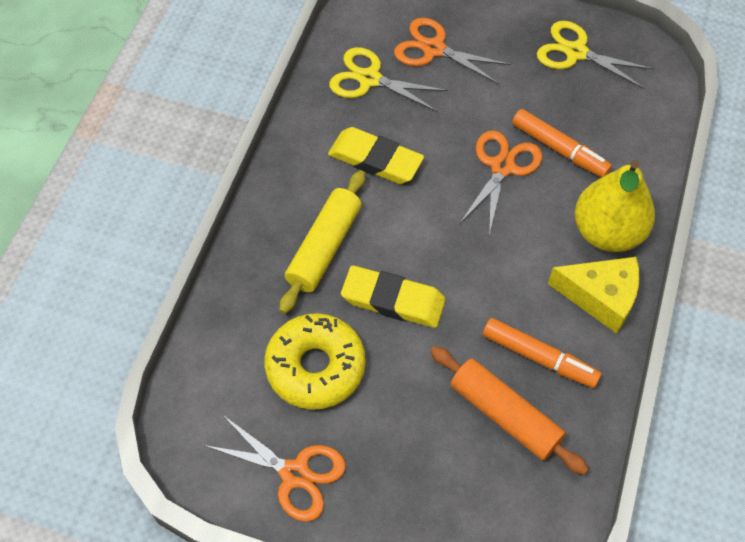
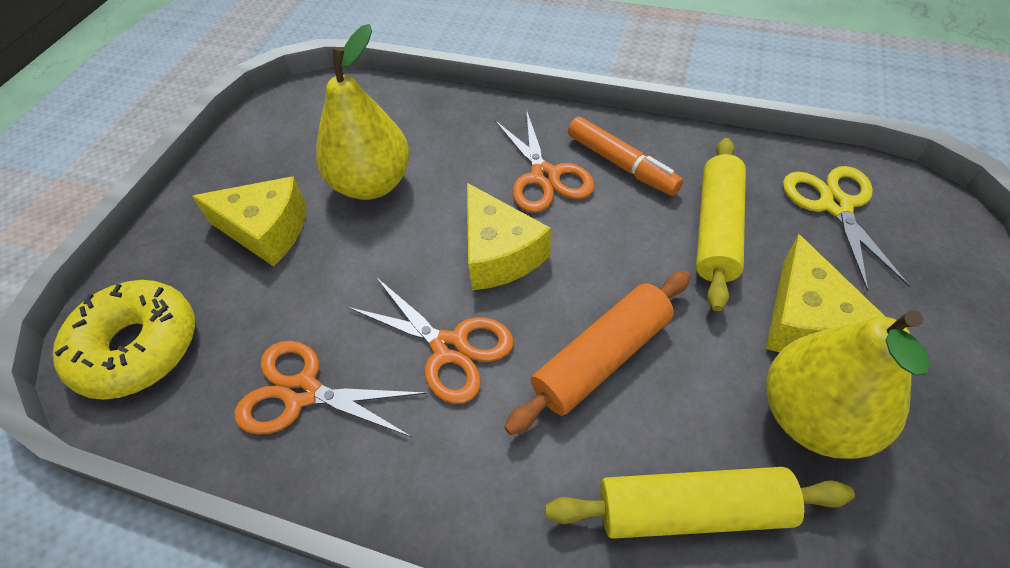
orange marker: [483,318,601,388] [512,109,612,178] = 2 -> [568,117,683,196] = 1
yellow cheese: [548,257,639,334] = 1 -> [192,176,306,267] [467,183,551,290] [766,234,886,352] = 3
yellow eraser: [328,127,424,184] [341,266,446,328] = 2 -> none = 0
yellow pear: [575,160,655,252] = 1 -> [316,24,410,200] [766,311,930,459] = 2
yellow rolling pin: [279,170,365,314] = 1 -> [545,467,855,539] [696,138,746,311] = 2
yellow scissors: [329,47,448,112] [537,21,654,89] = 2 -> [783,166,910,291] = 1

